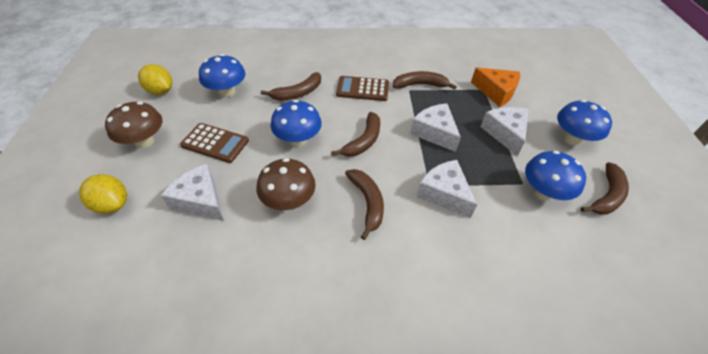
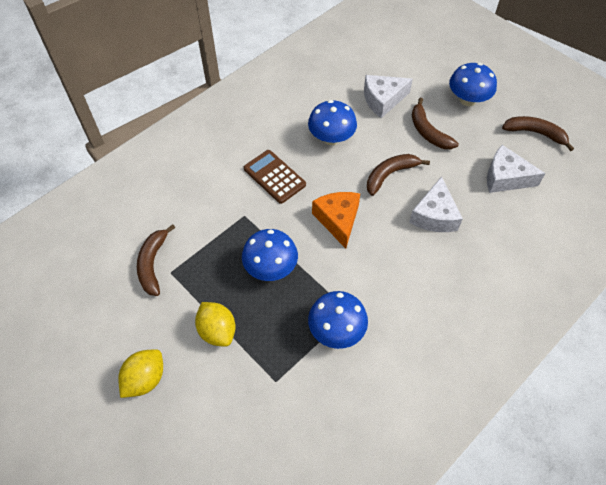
brown banana: [261,72,321,101] [331,112,380,157] [345,169,384,240] [393,71,457,90] [581,162,629,215] = 5 -> [137,224,175,296] [367,154,430,196] [412,98,459,149] [502,116,574,151] = 4
brown calculator: [180,123,249,163] [336,76,389,101] = 2 -> [244,150,306,204] = 1
brown mushroom: [105,102,162,148] [257,158,316,210] = 2 -> none = 0
white cheese: [161,164,224,221] [410,103,461,152] [416,160,477,218] [480,107,529,156] = 4 -> [364,75,413,118] [409,176,463,232] [487,145,546,193] = 3

